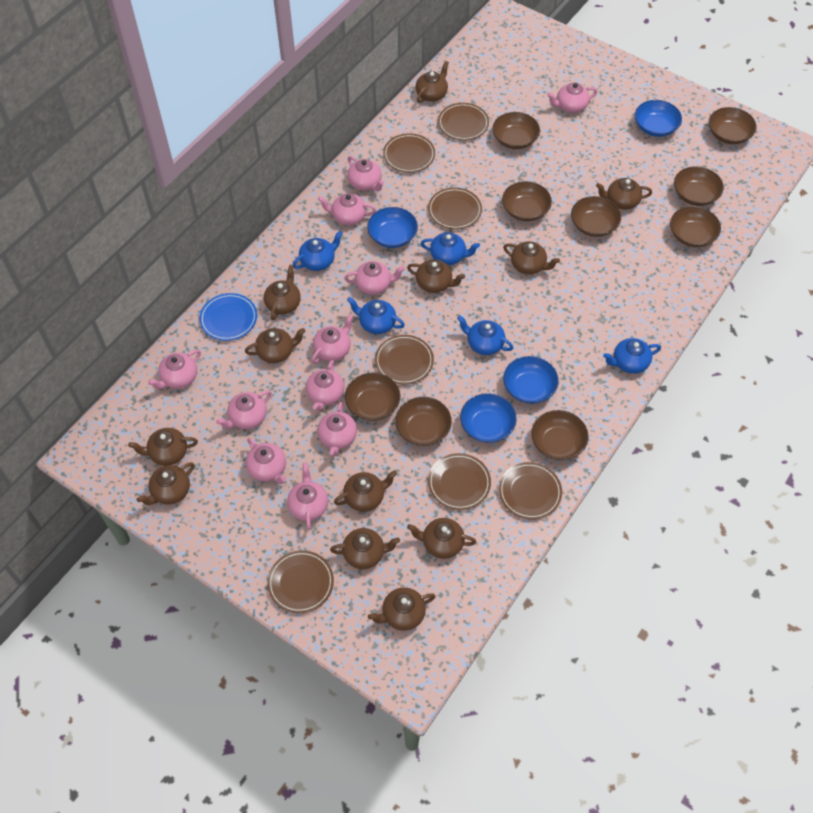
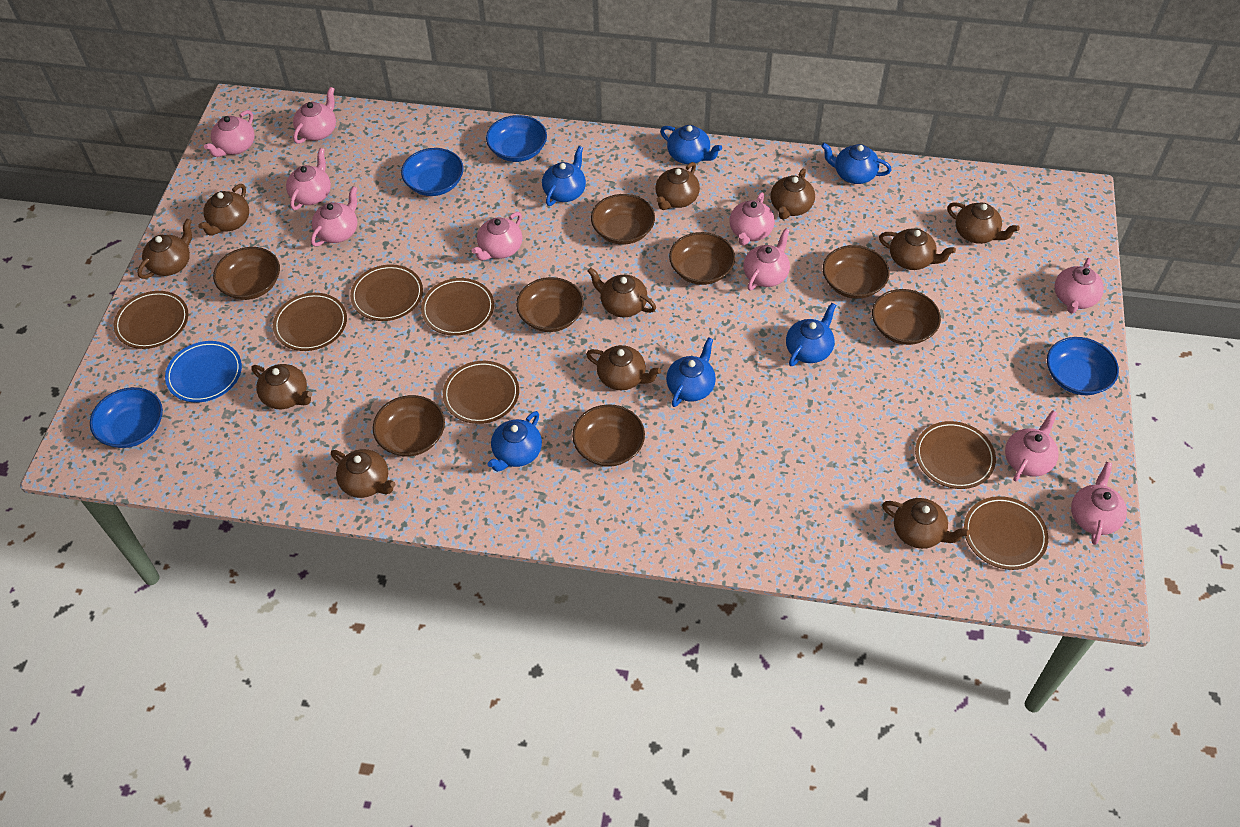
blue teapot: [293,231,343,271] [347,297,405,334] [420,232,480,265] [457,315,513,355] [603,338,661,374] = 5 -> [488,411,542,472] [542,146,586,206] [660,125,722,164] [666,337,716,407] [786,303,836,366] [821,143,892,184] = 6
brown bowl: [345,373,400,421] [395,397,452,446] [492,112,540,149] [502,181,552,221] [531,410,588,460] [571,196,621,237] [670,206,721,247] [674,166,724,206] [709,107,757,144] = 9 -> [213,247,280,300] [373,395,445,457] [516,277,584,332] [572,404,645,467] [591,194,655,245] [669,232,735,285] [823,245,890,299] [872,289,941,345] = 8
brown teapot: [128,428,198,466] [136,462,194,505] [245,328,305,363] [264,265,301,320] [330,528,400,569] [334,470,397,512] [368,587,436,631] [407,259,465,293] [407,518,477,559] [416,61,449,103] [503,241,560,275] [596,178,652,210] = 12 -> [137,219,192,279] [198,184,249,235] [251,364,312,409] [331,449,395,498] [586,345,661,390] [588,267,656,317] [656,162,700,210] [771,169,815,220] [879,228,956,270] [882,498,970,549] [947,202,1020,244] = 11
pink teapot: [148,350,201,389] [216,390,272,429] [246,438,286,484] [287,463,328,530] [306,360,345,412] [311,314,353,364] [317,402,357,456] [318,193,376,225] [344,261,405,295] [347,156,384,191] [547,83,597,113] = 11 -> [204,110,255,157] [286,148,331,210] [293,87,336,144] [311,186,358,246] [472,212,522,261] [729,192,775,246] [743,228,790,290] [1005,410,1059,481] [1054,258,1104,313] [1071,462,1127,545] = 10

